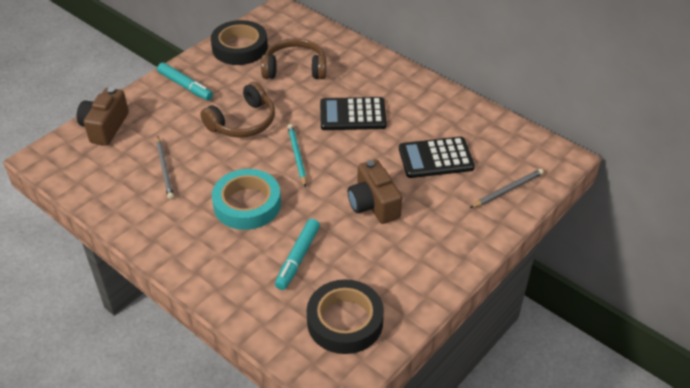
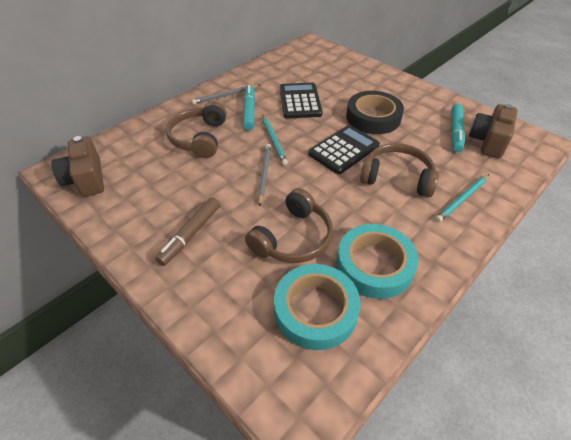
black tape: [211,20,268,65] [307,279,384,354] = 2 -> [346,91,404,134] = 1
brown headphones: [200,82,275,138] [261,38,326,79] = 2 -> [166,102,227,158] [245,188,333,263] [360,143,439,197] = 3
brown marker: none = 0 -> [155,197,220,266] = 1
turquoise pencil: [288,124,307,187] = 1 -> [262,115,288,165] [435,174,489,222] = 2
turquoise tape: [212,169,281,230] = 1 -> [274,264,360,350] [336,224,418,299] = 2

